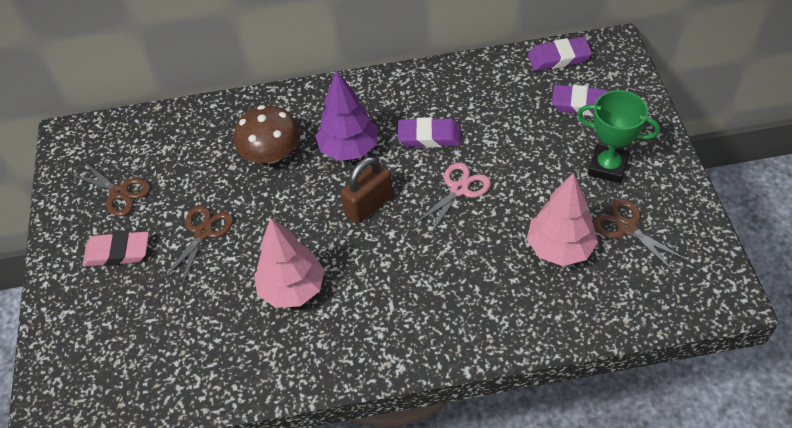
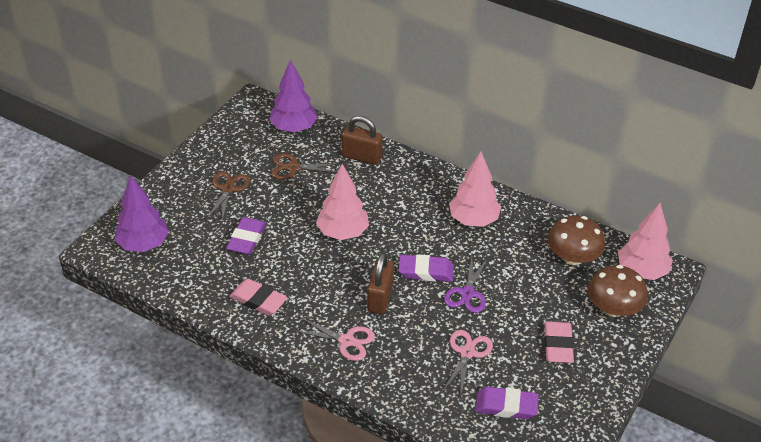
brown mushroom: [234,105,300,164] = 1 -> [548,215,605,265] [588,265,648,317] = 2
brown padlock: [340,157,393,224] = 1 -> [342,116,383,165] [367,253,394,314] = 2
brown scissors: [70,162,150,216] [163,205,233,286] [593,199,688,272] = 3 -> [206,171,250,221] [271,154,341,180] = 2
green trophy: [577,90,660,183] = 1 -> none = 0
pink eraser: [82,231,149,267] = 1 -> [229,279,288,316] [544,322,574,363] = 2
pink scissors: [414,162,491,235] = 1 -> [294,317,375,361] [443,330,493,394] = 2
pink tree: [254,218,324,308] [527,173,598,266] = 2 -> [316,164,369,240] [449,152,501,227] [618,203,673,280] = 3
purple scissors: none = 0 -> [444,257,488,313] = 1
purple tree: [315,70,378,161] = 1 -> [114,175,169,252] [269,59,318,132] = 2

